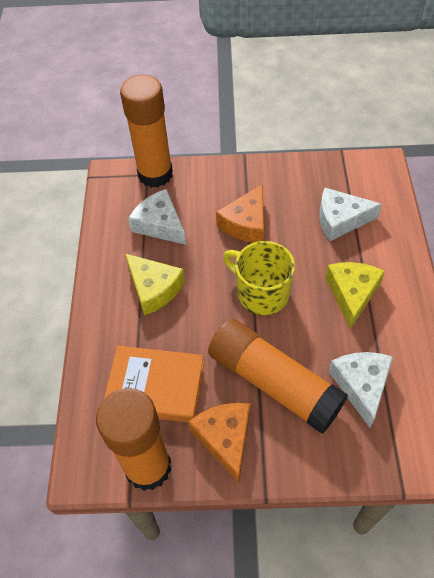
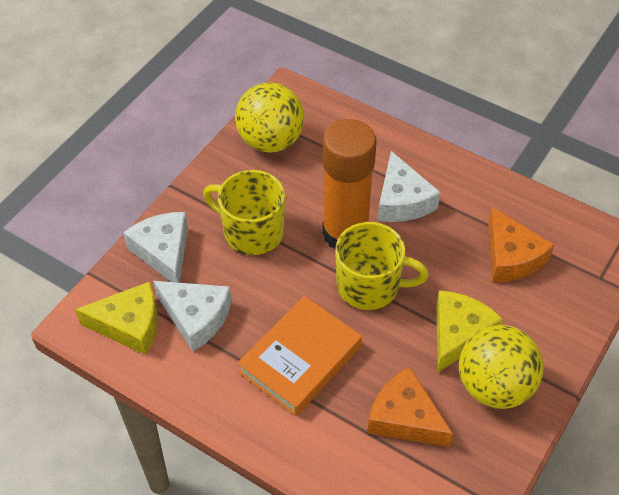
orange glue stick: [96,388,171,491] [120,75,173,188] [208,319,348,433] = 3 -> [322,119,376,250] = 1
yellow ball: none = 0 -> [235,82,304,153] [459,325,543,409] = 2
yellow mug: [223,241,295,315] = 1 -> [203,170,285,255] [335,222,429,310] = 2

